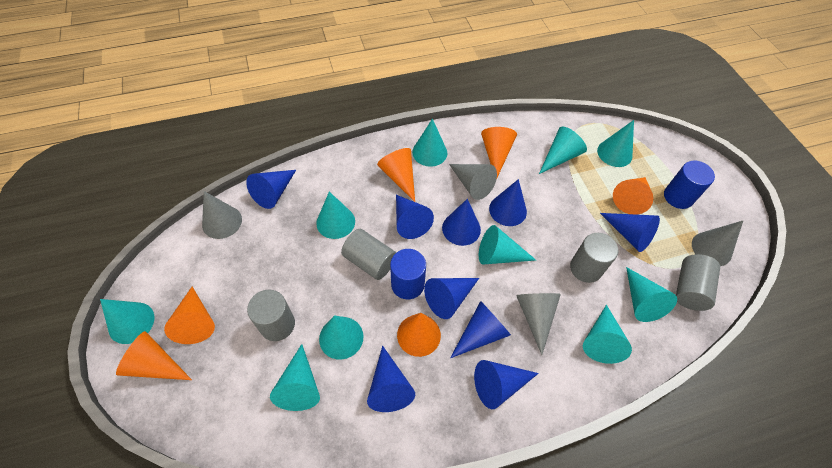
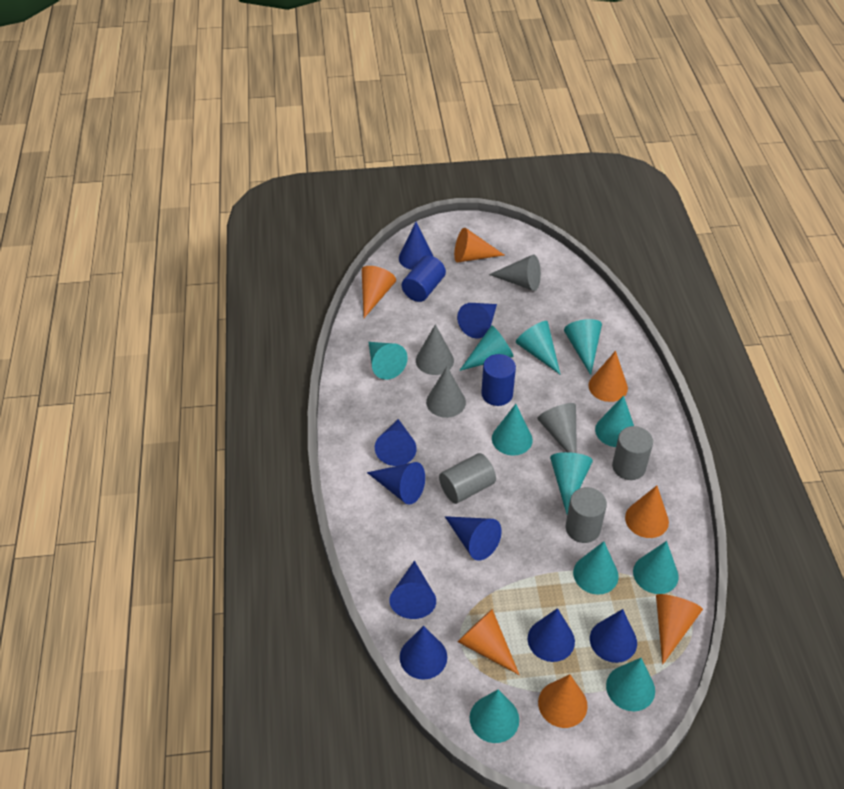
grey cylinder: [247,290,295,341] [341,229,396,280] [570,233,618,283] [676,254,720,311] = 4 -> [439,453,496,504] [566,487,607,543] [612,426,653,480] = 3
orange cone: [116,331,192,380] [164,287,215,344] [377,148,415,202] [397,313,441,357] [481,127,517,180] [613,177,653,215] = 6 -> [362,266,396,318] [454,228,504,263] [457,609,519,675] [538,674,588,728] [588,351,628,402] [625,486,669,538] [656,594,703,665] = 7
turquoise cone: [100,299,154,344] [270,344,320,411] [316,192,355,239] [319,315,363,360] [412,119,447,167] [479,225,536,265] [539,127,587,174] [583,305,632,364] [597,120,634,167] [626,267,677,322] = 10 -> [368,342,408,380] [459,325,514,371] [470,690,519,743] [492,404,533,456] [516,321,560,374] [550,452,593,515] [564,319,602,375] [573,541,619,595] [595,395,634,447] [606,658,655,711] [633,541,679,594] = 11

